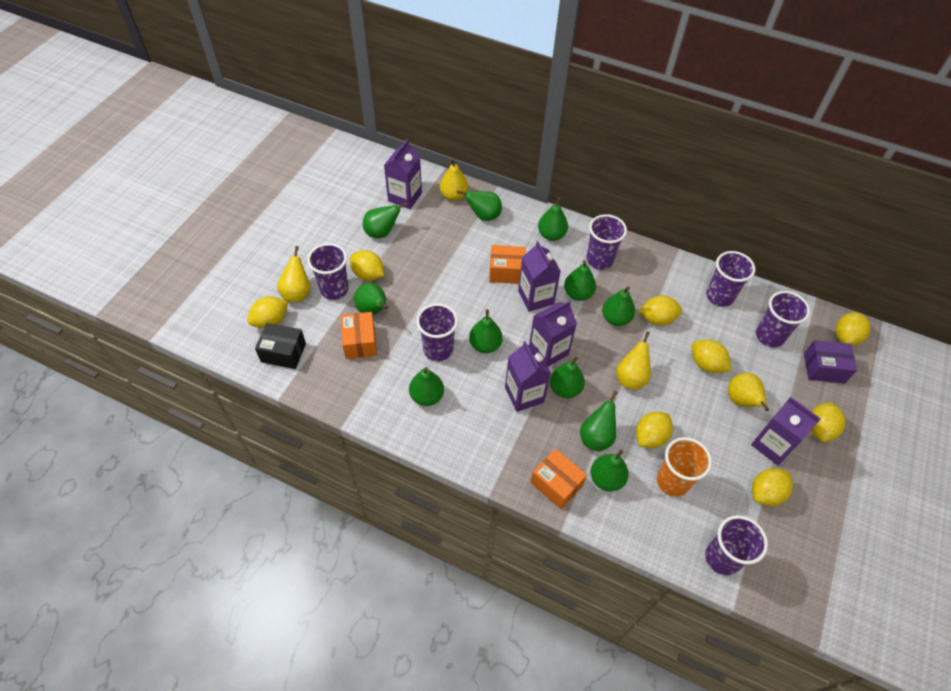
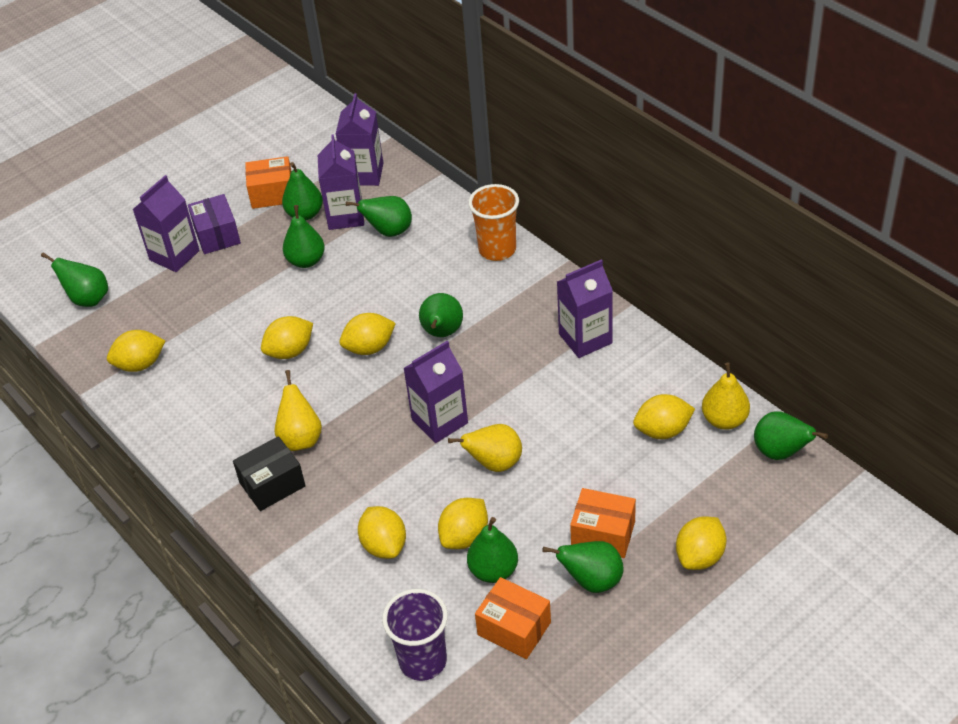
green pear: [354,283,388,315] [363,202,408,238] [409,367,444,406] [457,190,502,221] [469,309,503,353] [538,197,568,241] [550,356,585,398] [564,260,596,301] [580,390,618,451] [591,450,629,492] [602,286,635,326] = 11 -> [41,252,108,307] [282,162,323,220] [283,205,325,268] [346,196,412,237] [419,293,463,337] [467,517,518,583] [542,541,623,593] [754,411,828,460] = 8
purple cup: [307,243,349,300] [416,303,458,361] [586,214,627,270] [705,515,768,576] [706,251,756,307] [756,291,810,348] = 6 -> [382,589,448,681] = 1
yellow lemon: [247,296,288,329] [350,250,384,281] [636,412,673,448] [639,295,682,326] [692,340,731,373] [752,468,793,506] [811,402,846,442] [836,312,871,346] = 8 -> [107,330,165,372] [261,316,313,359] [339,313,396,355] [358,506,406,559] [438,498,488,549] [633,394,695,439] [676,516,726,570] = 7
yellow pear: [277,246,310,302] [440,158,468,201] [616,331,651,390] [728,373,769,411] = 4 -> [274,370,322,451] [448,424,522,472] [702,363,750,430] = 3

